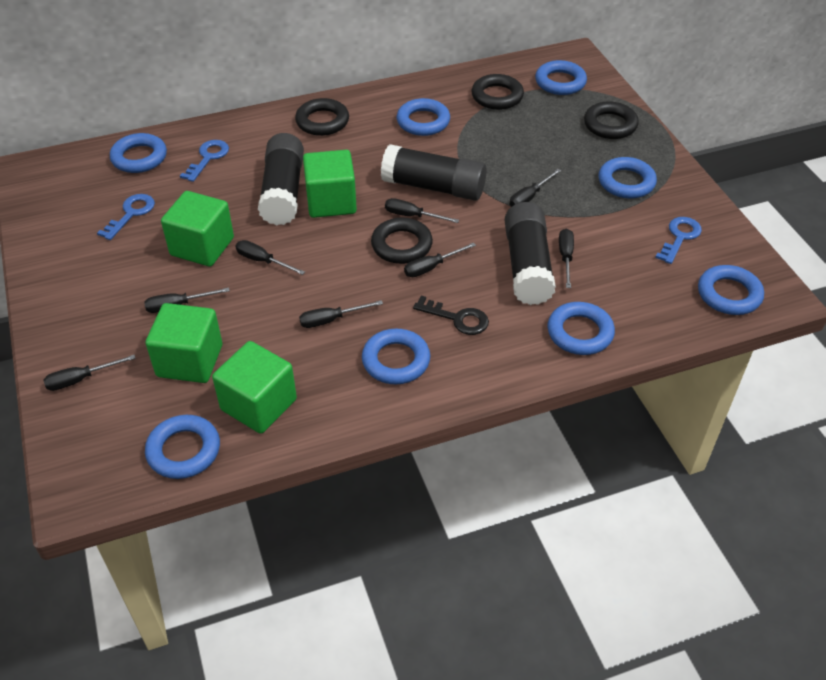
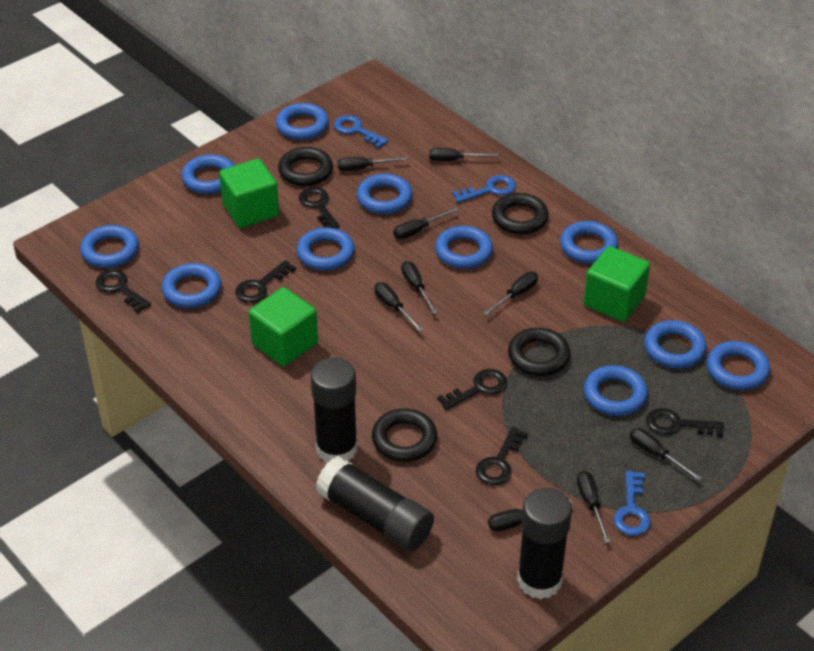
black key: [413,296,489,335] = 1 -> [96,270,151,313] [235,260,296,303] [299,187,339,229] [437,369,507,410] [476,427,528,485] [646,408,724,437] = 6
black screwdriver: [44,355,136,391] [144,287,230,313] [236,240,305,275] [299,300,383,328] [385,198,459,223] [404,243,476,277] [510,169,561,207] [559,228,574,288] = 8 -> [337,157,408,171] [374,282,423,332] [393,208,458,239] [401,261,438,314] [429,148,499,161] [483,272,538,316] [488,499,573,531] [577,471,610,543] [630,428,702,481] = 9
blue ring: [110,133,167,173] [145,415,220,479] [362,329,430,384] [397,98,450,136] [535,60,587,95] [547,302,615,355] [599,157,657,199] [698,265,764,315] = 8 -> [80,225,139,268] [162,263,222,308] [182,154,235,194] [276,103,329,140] [297,227,355,271] [357,174,413,214] [435,226,493,269] [560,221,618,264] [584,365,648,416] [644,320,707,368] [707,341,770,390] = 11
green cube: [146,303,222,383] [161,191,234,267] [212,341,297,434] [303,150,357,218] = 4 -> [219,159,279,228] [249,287,318,366] [583,246,650,322] = 3

